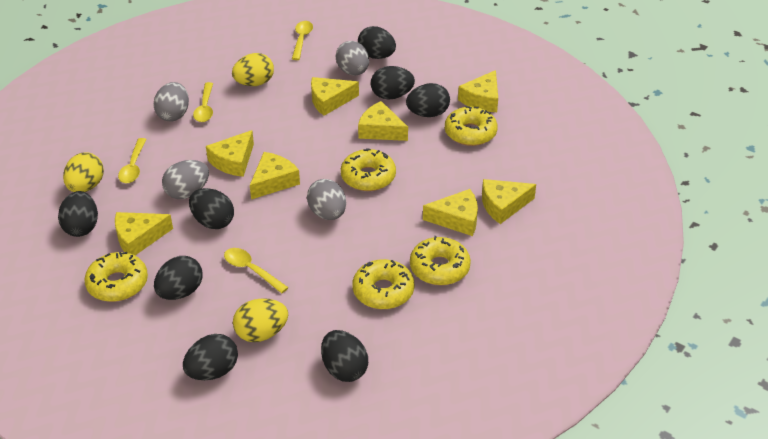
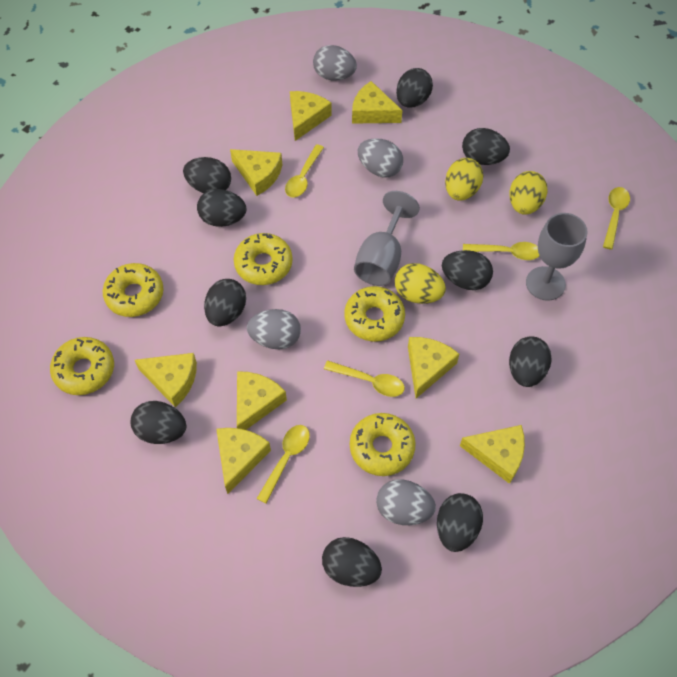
black egg: [58,191,98,237] [154,256,203,300] [183,334,238,380] [189,188,234,229] [321,330,368,382] [358,26,396,59] [371,66,415,99] [406,83,450,117] = 8 -> [131,401,186,444] [183,157,231,193] [197,189,246,227] [204,279,246,327] [322,537,382,587] [396,68,433,108] [437,493,483,552] [442,250,493,290] [462,128,510,165] [509,336,552,387] = 10
grey goblet: none = 0 -> [354,191,420,286] [526,213,588,301] = 2
yellow spoon: [118,138,147,183] [193,82,213,122] [224,248,289,293] [292,21,313,60] = 4 -> [257,425,310,504] [285,144,324,198] [324,361,405,397] [463,242,539,260] [603,187,630,250] = 5

